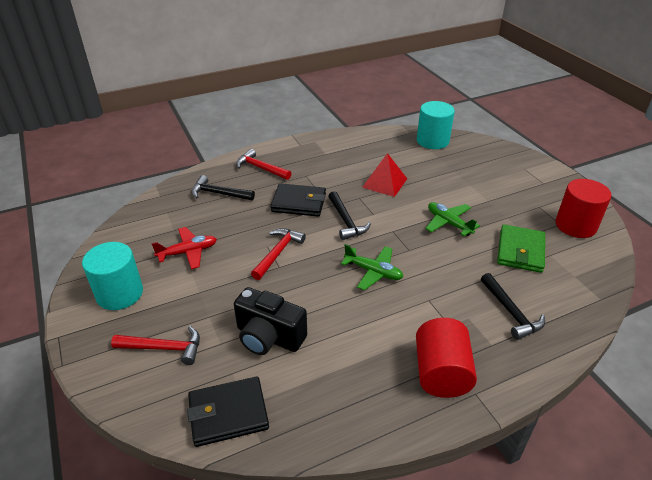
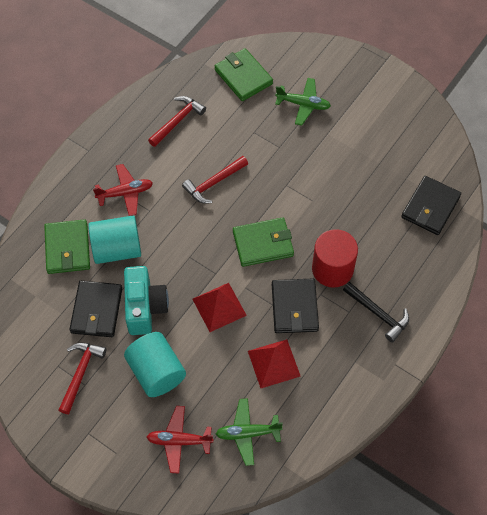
black camera: [234,287,307,355] = 1 -> none = 0
black hammer: [191,175,255,201] [328,191,371,240] [481,273,545,340] = 3 -> [343,282,409,342] = 1
black wallet: [187,377,269,447] [270,184,326,217] = 2 -> [69,281,122,337] [272,279,319,333] [401,176,461,235] = 3
green wallet: [497,224,545,273] = 1 -> [44,219,90,274] [214,48,273,101] [233,217,294,267] = 3
red cylinder: [416,318,477,398] [556,179,611,238] = 2 -> [312,229,358,288] = 1
red plane: [151,227,217,269] = 1 -> [93,164,153,216] [147,406,214,473] = 2
red pyramid: [362,153,407,197] = 1 -> [192,283,247,332] [248,339,301,388] = 2
turquoise camera: none = 0 -> [124,266,169,335] = 1

